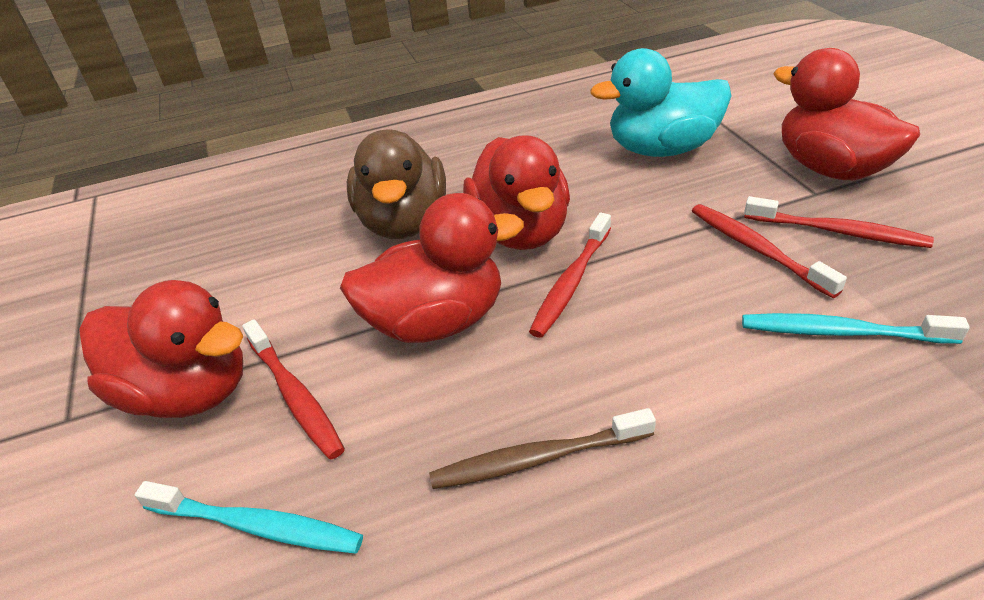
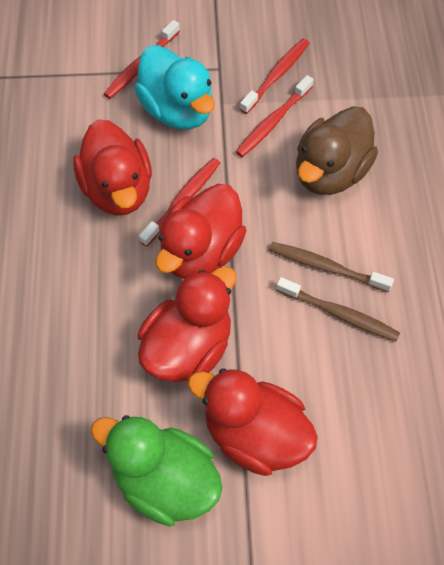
brown toothbrush: [429,408,656,489] = 1 -> [269,242,394,292] [276,277,400,341] = 2
green duck: none = 0 -> [91,415,223,527] = 1
turquoise toothbrush: [135,481,363,554] [742,313,970,344] = 2 -> none = 0

